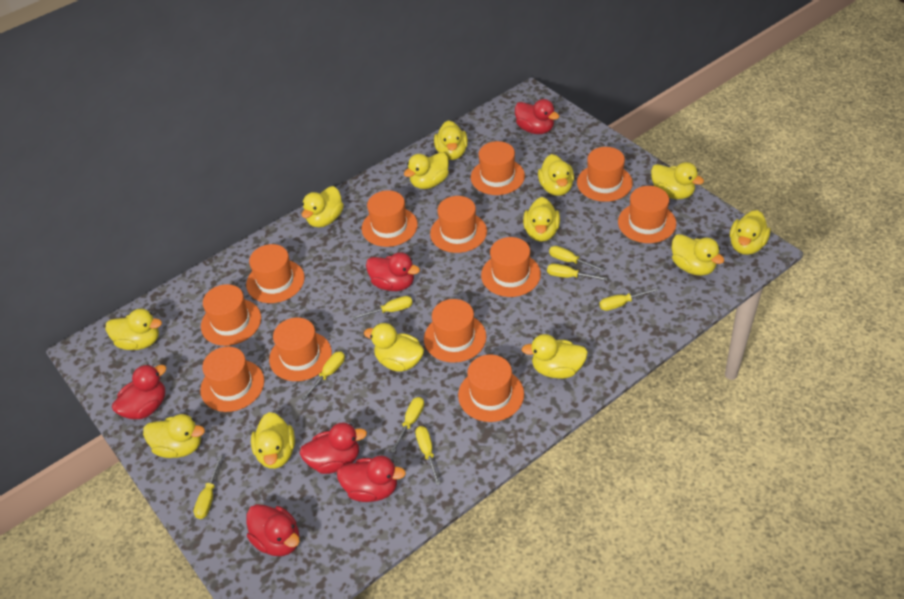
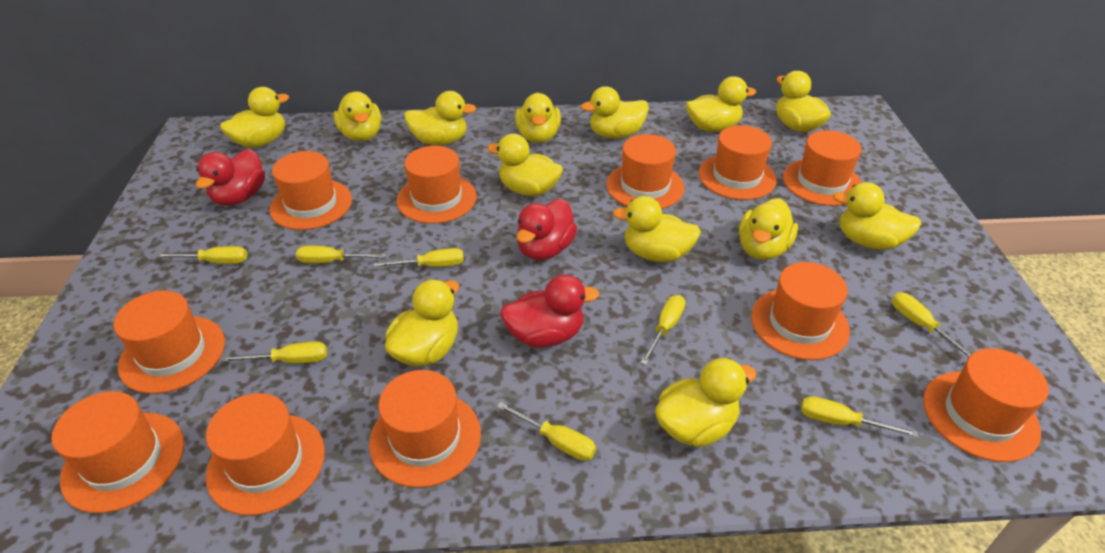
orange hat: [200,346,264,412] [201,284,261,346] [246,244,305,303] [269,317,332,381] [362,190,418,247] [424,299,486,363] [430,196,487,253] [458,354,524,422] [471,141,525,195] [481,237,541,297] [577,147,633,202] [618,186,676,243] = 12 -> [52,391,184,513] [113,291,225,394] [206,393,325,515] [270,151,352,230] [369,370,481,488] [397,146,477,224] [606,134,684,209] [699,125,777,200] [751,262,850,360] [783,130,862,206] [923,348,1049,462] = 11
red duck: [112,364,166,419] [246,504,300,556] [299,423,367,474] [337,456,406,502] [366,252,420,291] [515,99,559,134] = 6 -> [196,149,265,206] [500,275,600,348] [516,199,577,260] = 3

